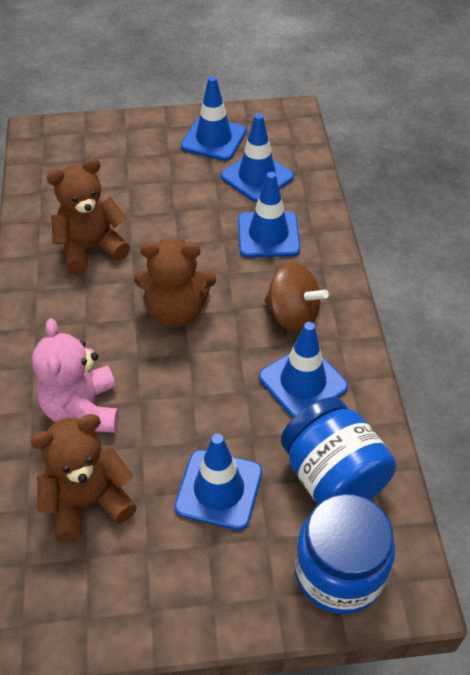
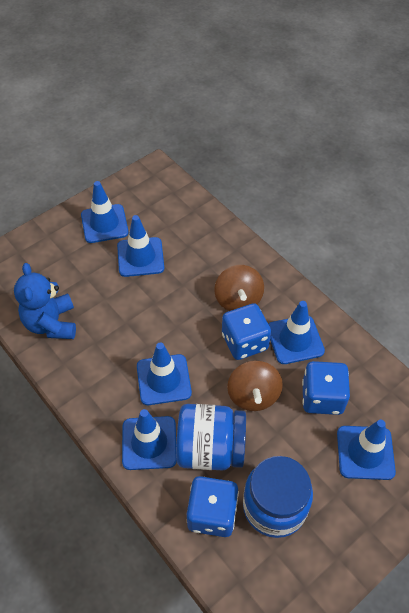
blue dice: none = 0 -> [187,476,239,537] [222,303,271,360] [302,361,350,415] = 3
blue teddy bear: none = 0 -> [14,263,76,339] = 1
blue traffic cone: [175,434,262,530] [181,76,246,161] [221,113,294,202] [238,172,300,257] [259,322,348,418] = 5 -> [81,181,129,243] [117,215,164,277] [122,409,177,470] [137,343,192,405] [269,301,325,364] [337,419,396,480] = 6
brown spinning top: [265,263,329,332] = 1 -> [214,265,264,311] [227,361,283,411] = 2
brown teddy bear: [31,414,137,543] [47,158,130,275] [134,239,216,327] = 3 -> none = 0
pink teddy bear: [32,319,119,433] = 1 -> none = 0

